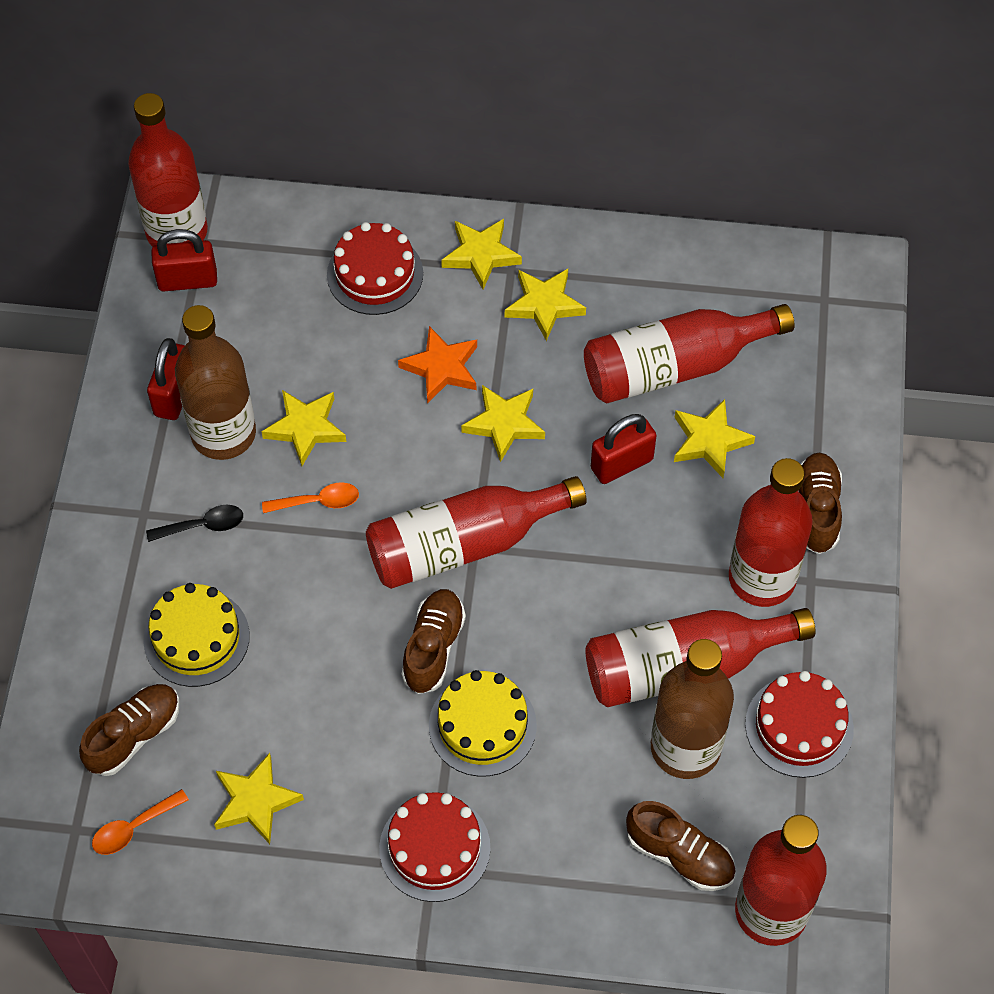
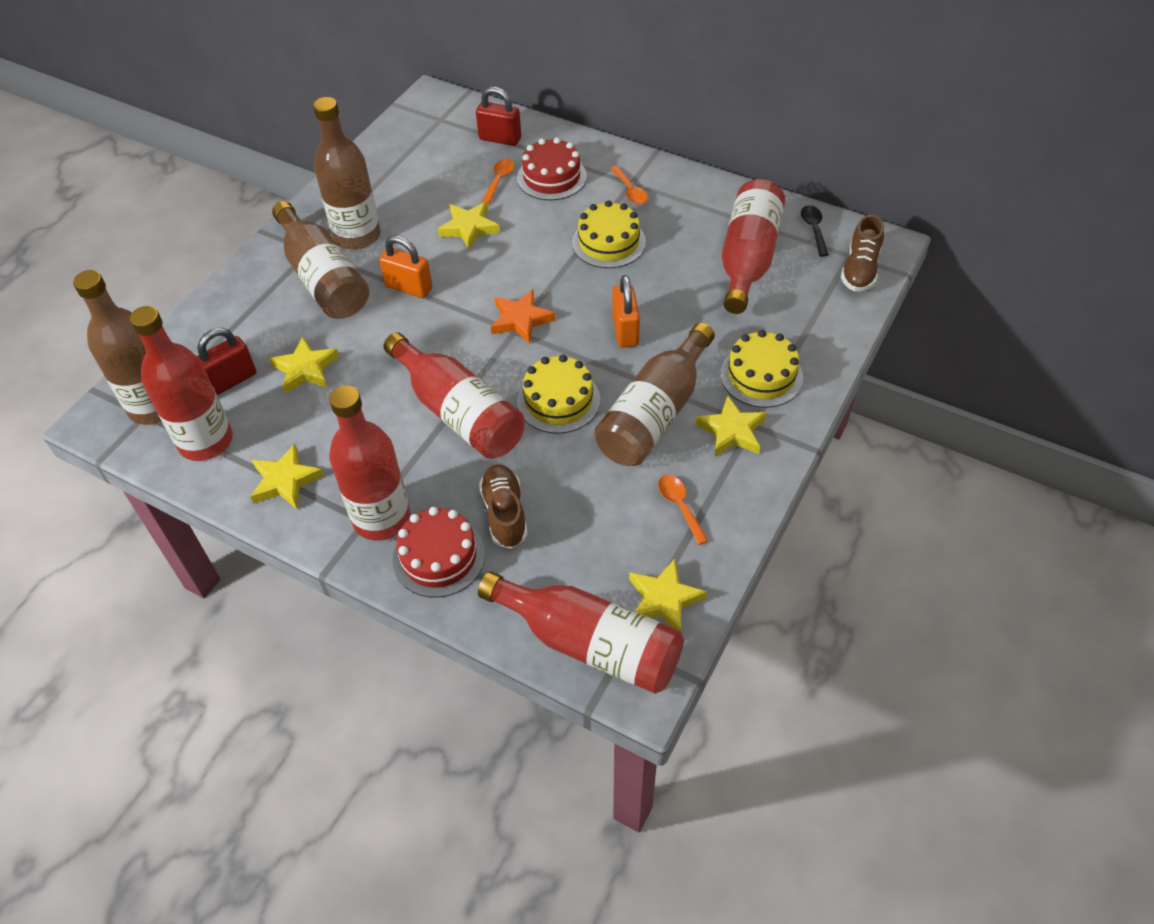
brown bottle: [175,305,256,460] [651,639,734,779] = 2 -> [73,270,162,425] [272,201,369,319] [313,97,381,250] [594,323,715,466] = 4
brown shoe: [79,684,180,776] [401,589,466,694] [626,801,736,891] [798,453,842,554] = 4 -> [479,465,528,549] [841,215,884,292] = 2
orange padlock: none = 0 -> [379,235,433,298] [612,275,640,348] = 2
orange spoon: [92,789,189,855] [262,483,359,513] = 2 -> [481,159,514,205] [610,166,648,205] [658,475,709,545] = 3
red bottle: [128,93,208,247] [366,476,587,589] [584,304,795,403] [586,608,816,707] [729,458,813,607] [735,815,827,946] = 6 -> [130,306,233,461] [329,386,410,541] [384,332,525,459] [478,571,684,694] [722,179,785,314] = 5
red cake: [327,222,423,315] [379,792,490,902] [745,671,854,778] = 3 -> [393,507,485,598] [517,138,587,200] = 2
red padlock: [147,338,185,420] [151,229,217,291] [591,414,657,484] = 3 -> [197,328,256,395] [476,87,521,146] = 2
yellow cake: [143,583,250,687] [429,670,537,777] = 2 -> [517,355,600,434] [572,200,646,268] [720,330,803,408] = 3
yellow star: [214,753,304,844] [261,390,346,466] [441,219,522,290] [461,385,545,462] [505,269,586,341] [674,399,755,478] = 6 -> [250,444,324,509] [269,336,339,394] [438,202,500,250] [629,559,707,631] [695,395,767,457] = 5

